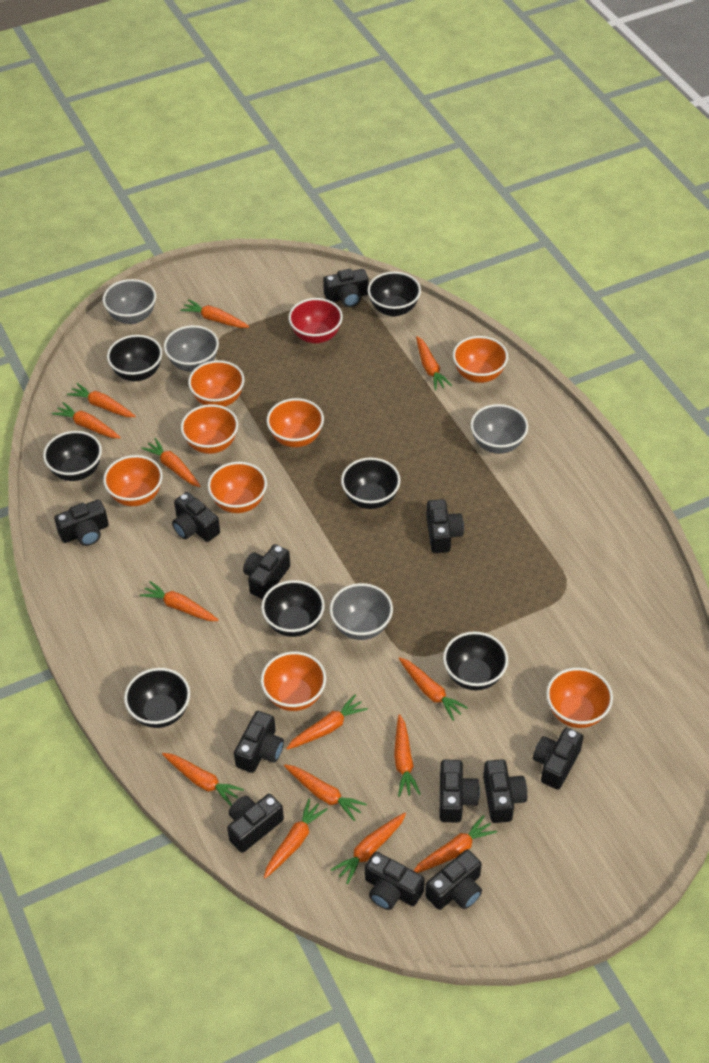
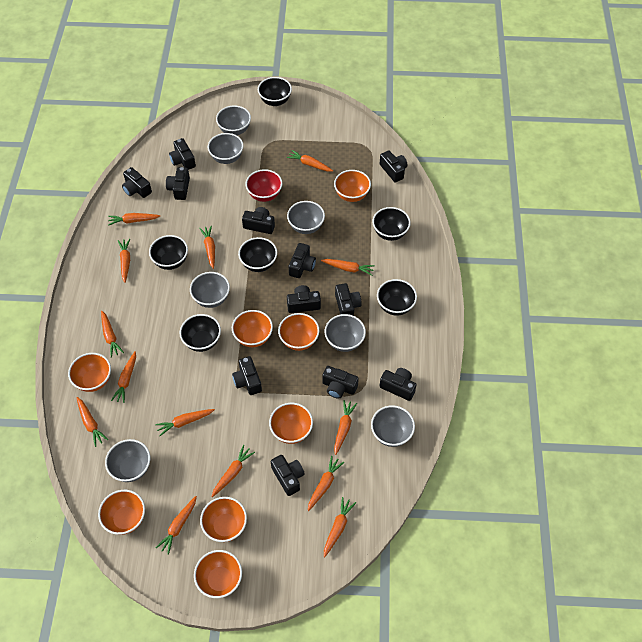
black bowl: [43,431,102,481] [107,335,162,381] [124,668,190,728] [261,580,325,637] [341,457,400,509] [367,271,421,317] [443,631,508,690] = 7 -> [149,235,188,270] [179,314,221,352] [238,237,277,272] [258,77,292,106] [372,207,411,241] [377,279,417,316] = 6
grey bowl: [103,279,156,324] [164,325,219,372] [330,583,393,640] [470,404,528,454] = 4 -> [105,439,150,482] [190,272,230,308] [208,133,244,164] [216,105,251,135] [287,201,325,234] [325,314,366,352] [371,405,415,447] = 7

